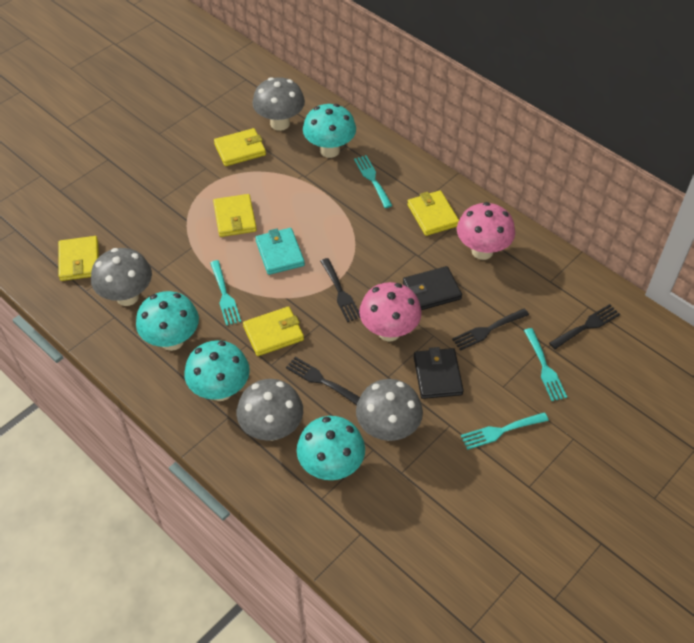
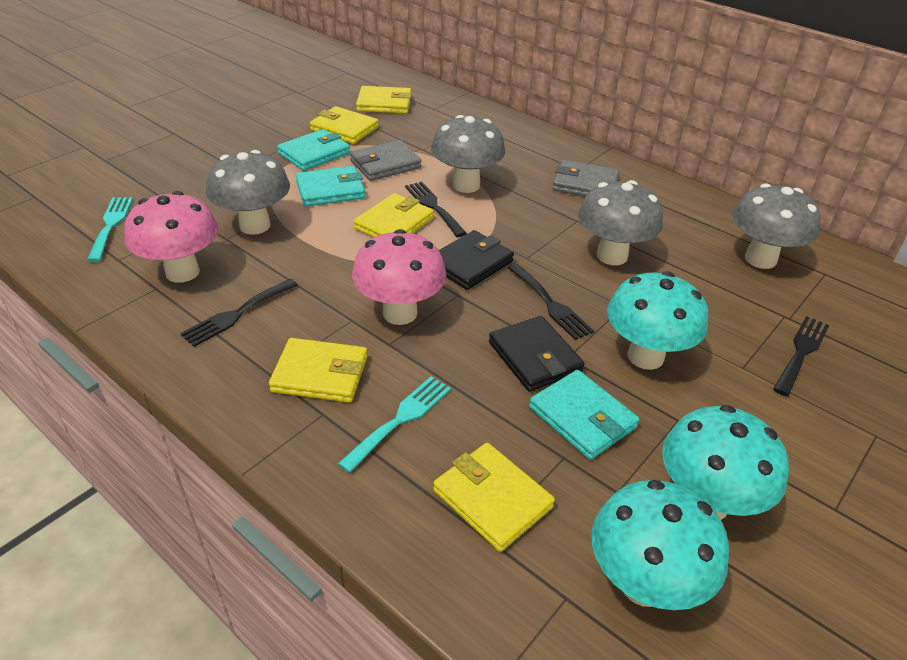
grey wallet: none = 0 -> [350,140,422,181] [553,160,620,196] = 2
turquoise fork: [210,260,241,326] [354,155,393,208] [461,412,549,450] [524,328,567,401] = 4 -> [87,197,133,262] [338,376,451,473] = 2
turquoise mushroom: [136,291,199,351] [184,340,250,401] [297,416,365,480] [303,104,356,158] = 4 -> [592,480,729,610] [607,272,708,370] [662,405,789,520] = 3
turquoise wallet: [255,228,305,275] = 1 -> [277,129,350,171] [295,166,365,206] [529,370,639,460] = 3

